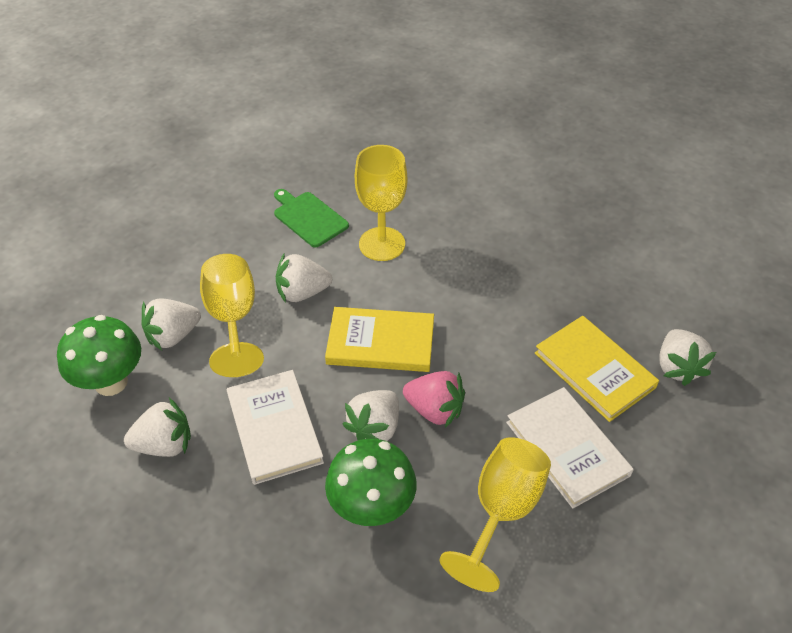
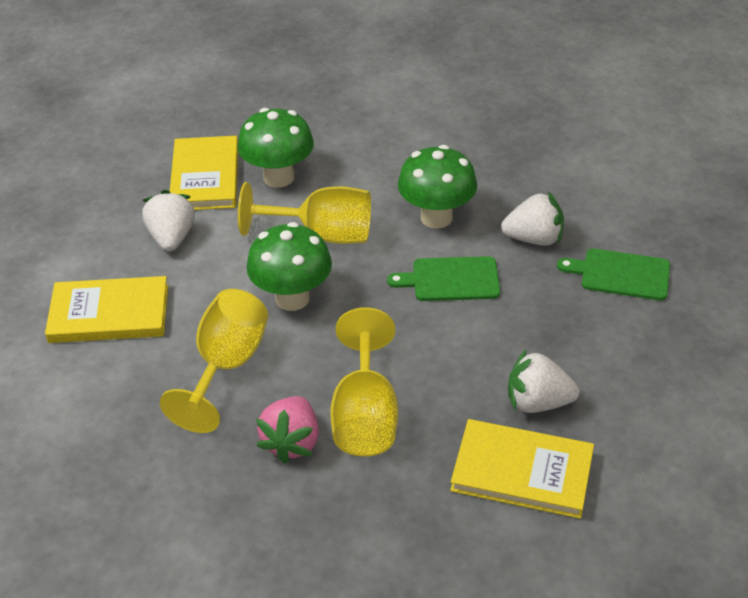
green cutting board: [274,189,349,247] = 1 -> [387,256,500,301] [557,249,670,301] = 2
green mushroom: [57,315,141,396] [325,439,417,526] = 2 -> [238,108,314,188] [246,222,332,311] [398,145,477,229] = 3
white book: [227,370,324,485] [506,387,634,509] = 2 -> none = 0
white strawberry: [124,398,191,457] [141,298,201,350] [276,254,332,303] [342,390,399,441] [660,329,716,386] = 5 -> [142,190,195,251] [501,192,564,246] [508,349,579,413] = 3
yellow book: [325,307,434,372] [535,316,659,422] = 2 -> [45,276,168,343] [170,136,238,210] [450,419,594,519] = 3

